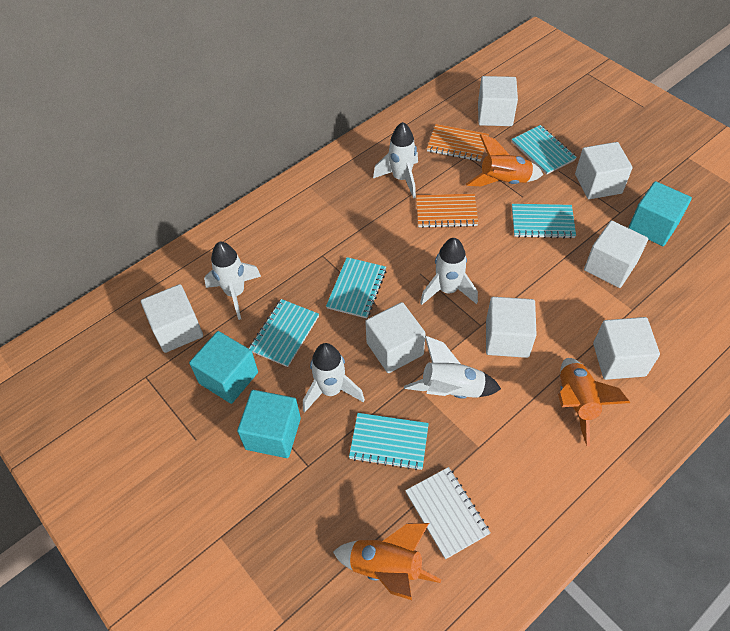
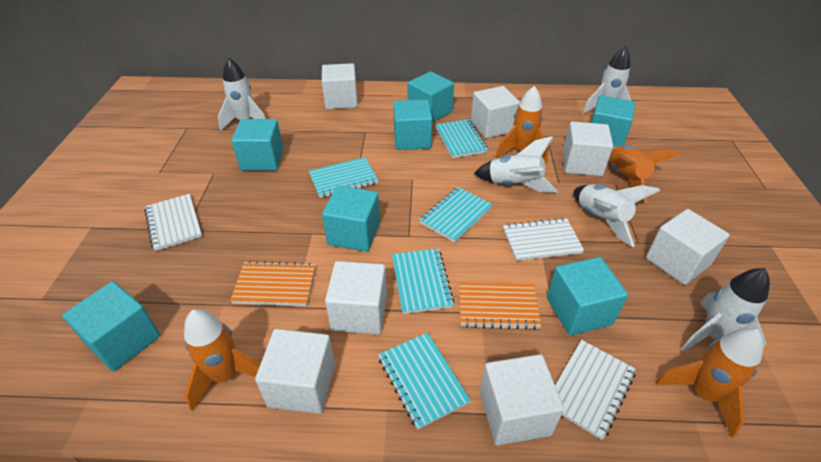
orange rocket: [333,523,441,600] [466,134,544,186] [558,358,630,446] = 3 -> [184,309,260,412] [496,86,549,164] [608,145,680,203] [655,328,764,438] = 4
turquoise cube: [189,331,258,404] [237,390,301,458] [628,181,692,246] = 3 -> [62,281,160,371] [232,119,284,171] [322,186,380,252] [393,100,432,150] [408,71,454,123] [547,257,628,336] [591,95,635,147] = 7
white notebook: [405,467,491,559] = 1 -> [144,194,202,251] [503,218,584,261] [555,340,636,440] = 3

